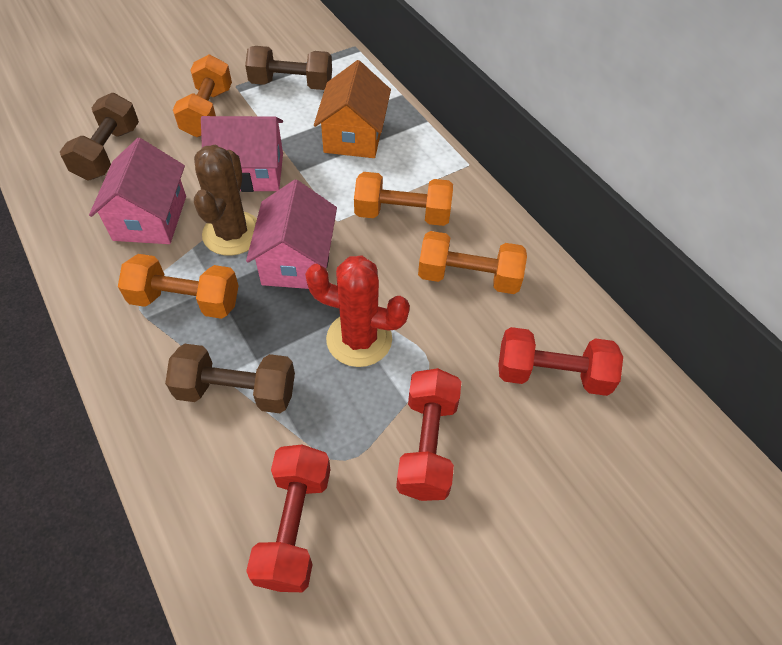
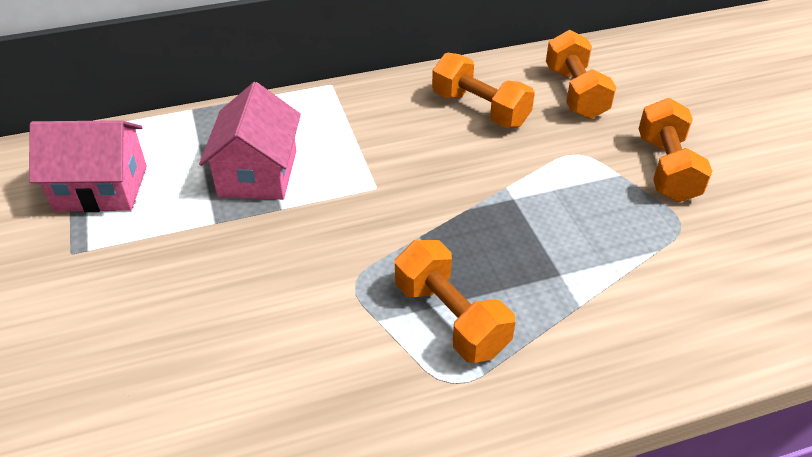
brown cactus: [194,145,257,256] = 1 -> none = 0
brown dumbbell: [60,93,139,181] [165,344,295,413] [245,46,332,90] = 3 -> none = 0
orange house: [314,60,391,158] = 1 -> none = 0
pink house: [89,138,186,244] [201,116,283,192] [246,180,337,289] = 3 -> [29,120,147,212] [199,82,301,200] = 2
red cactus: [305,255,410,367] = 1 -> none = 0
red dumbbell: [246,444,330,592] [396,368,461,501] [498,327,623,396] = 3 -> none = 0

